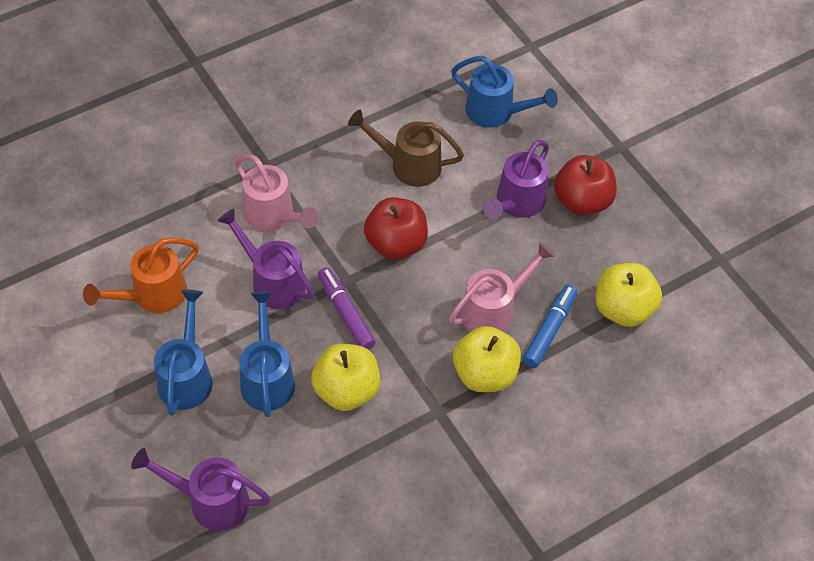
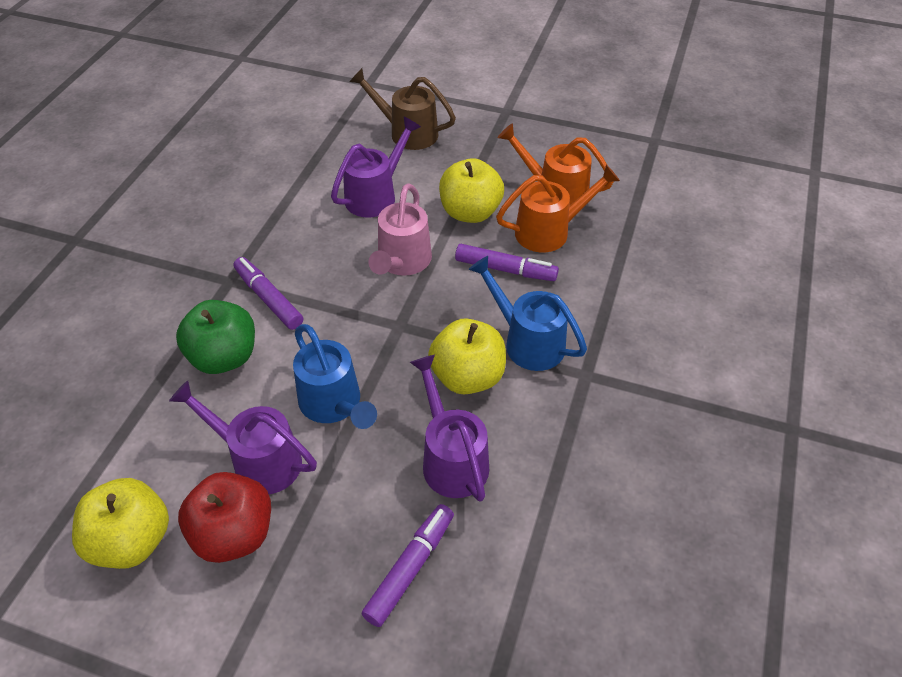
blue marker: [523,285,577,368] = 1 -> none = 0
blue watering can: [154,290,212,416] [240,291,295,417] [451,56,558,128] = 3 -> [293,324,377,429] [468,256,587,371] = 2
green apple: none = 0 -> [176,300,255,374] = 1
orange watering can: [83,237,199,313] = 1 -> [496,164,620,252] [498,123,613,206] = 2
pink watering can: [235,154,318,231] [449,242,555,333] = 2 -> [368,183,432,276] = 1
purple marker: [318,267,376,350] = 1 -> [234,257,303,330] [362,504,454,627] [455,244,559,281] = 3
red apple: [364,197,428,259] [554,155,617,216] = 2 -> [178,472,271,563] = 1

